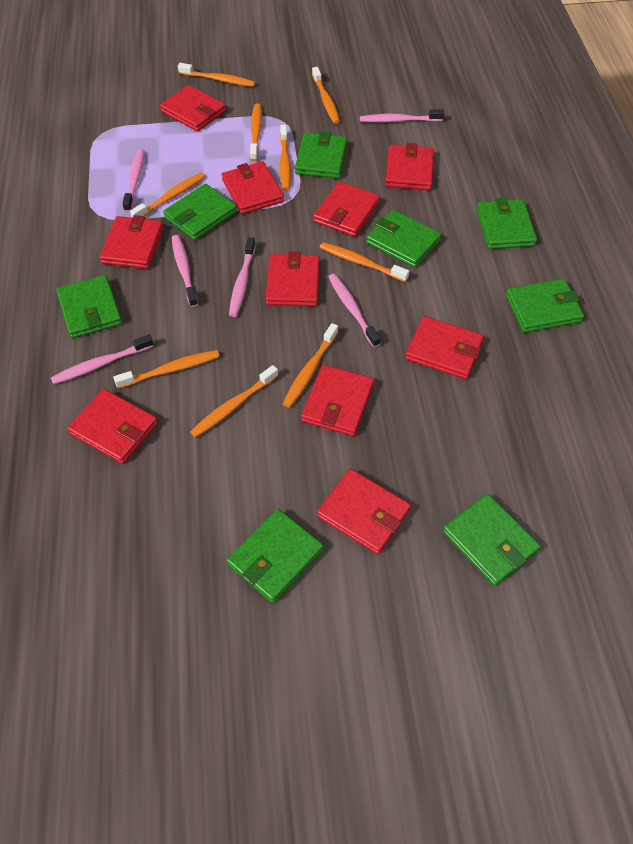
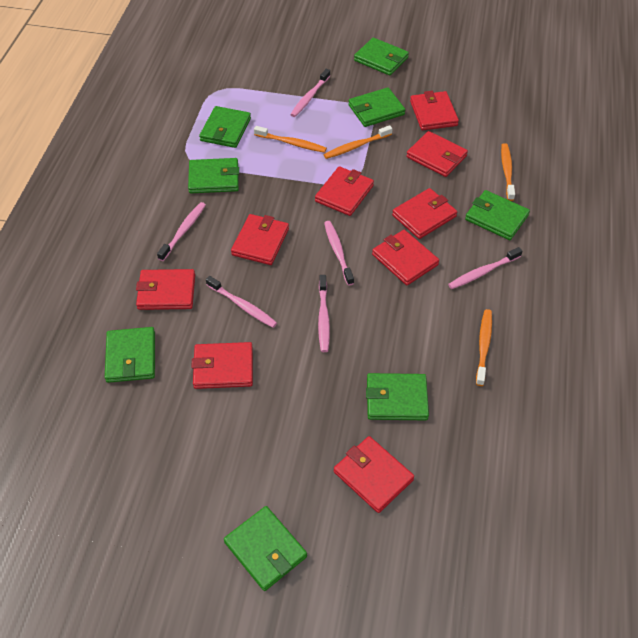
orange toothbrush: [113,350,220,389] [130,172,206,218] [178,63,255,87] [190,365,278,438] [250,104,262,162] [280,125,291,191] [283,323,338,408] [312,67,340,124] [320,242,409,282] = 9 -> [254,126,327,153] [324,125,392,159] [476,309,492,386] [501,143,515,201] = 4
red wallet: [67,389,158,464] [100,215,164,269] [160,85,226,132] [222,161,284,214] [266,251,319,306] [301,365,374,436] [314,181,380,237] [317,469,411,554] [385,143,434,190] [405,316,484,380] = 10 -> [136,269,195,310] [191,342,253,389] [231,214,289,265] [315,166,374,216] [334,436,414,513] [372,230,439,285] [392,188,457,239] [406,131,468,177] [410,91,459,130] = 9

